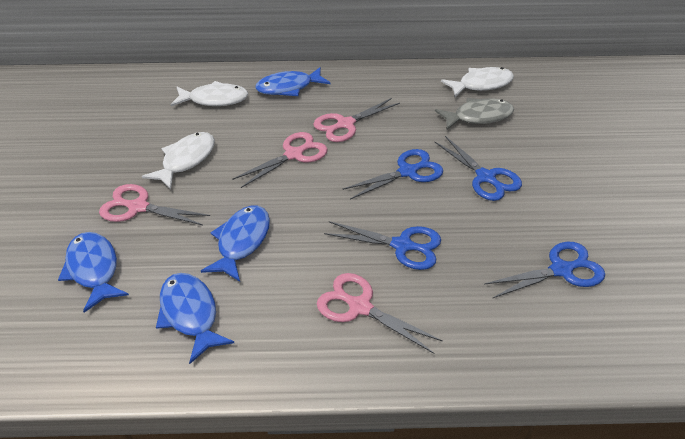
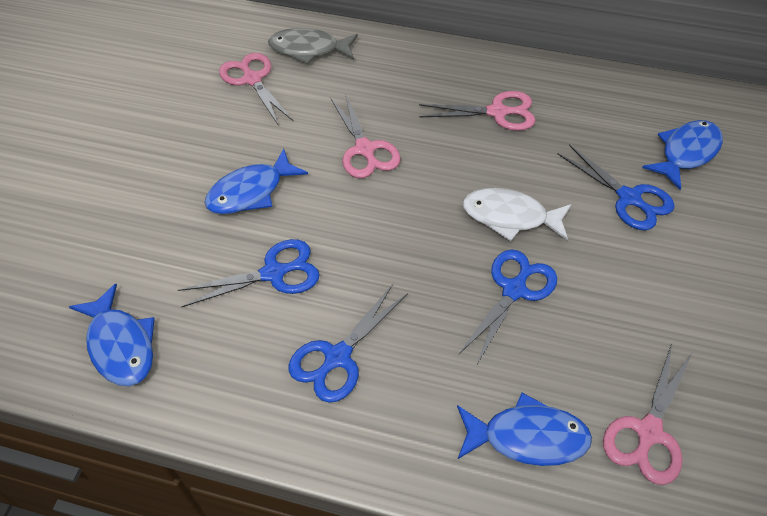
white fish: [142,132,215,189] [171,81,248,106] [441,67,514,98] = 3 -> [463,188,572,241] = 1

